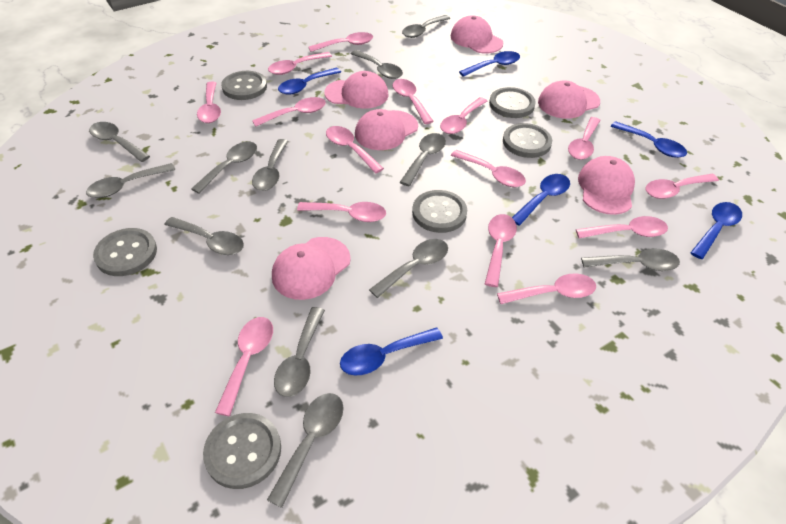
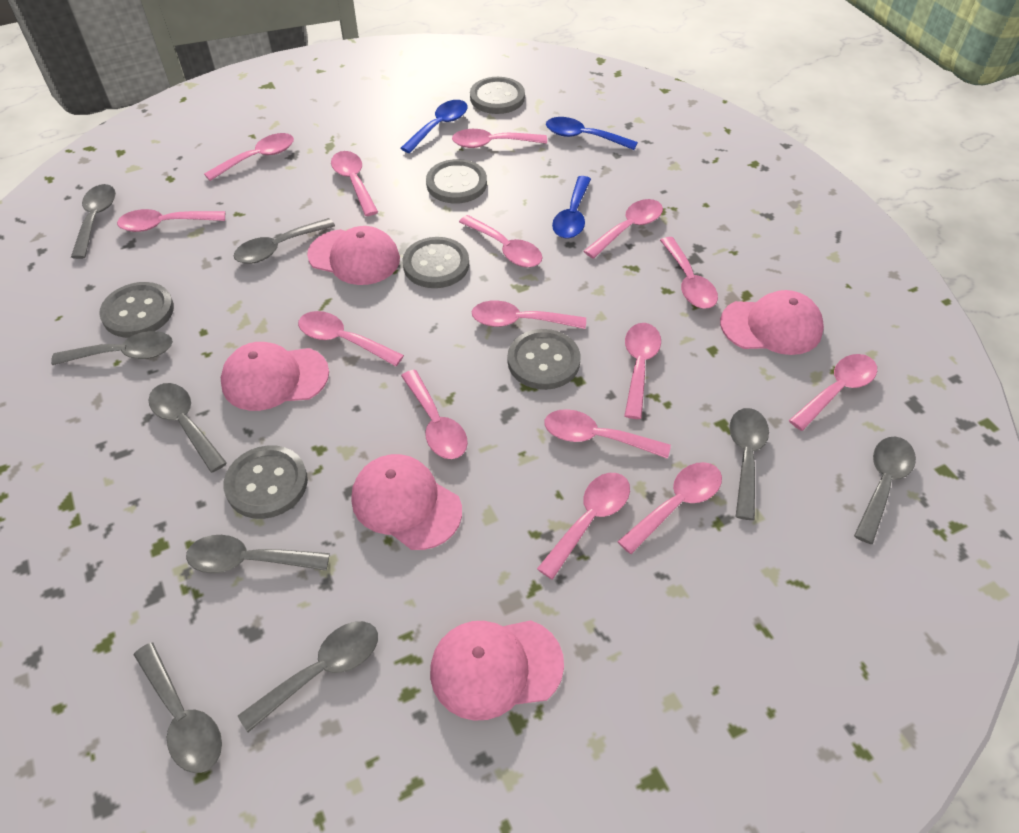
blue spoon: [278,68,341,95] [340,328,443,376] [459,51,520,77] [512,174,570,226] [611,121,687,158] [690,202,742,259] = 6 -> [400,100,468,153] [546,117,638,150] [552,176,591,238] = 3
grey spoon: [86,163,175,198] [89,122,150,162] [164,217,244,255] [191,142,257,194] [252,139,288,191] [267,393,344,508] [274,307,325,397] [351,50,403,79] [369,239,448,298] [400,133,446,186] [402,15,450,38] [581,248,680,271] = 12 -> [51,331,173,365] [71,184,116,259] [134,643,222,773] [148,383,227,473] [186,535,330,573] [234,218,335,264] [238,621,378,732] [729,408,769,520] [854,437,916,544] = 9
pink cap: [272,237,351,300] [324,71,389,109] [355,109,418,150] [451,15,503,53] [538,80,600,119] [578,156,635,215] = 6 -> [221,342,329,411] [307,226,400,285] [351,454,462,550] [430,620,564,721] [720,290,824,355] = 5

